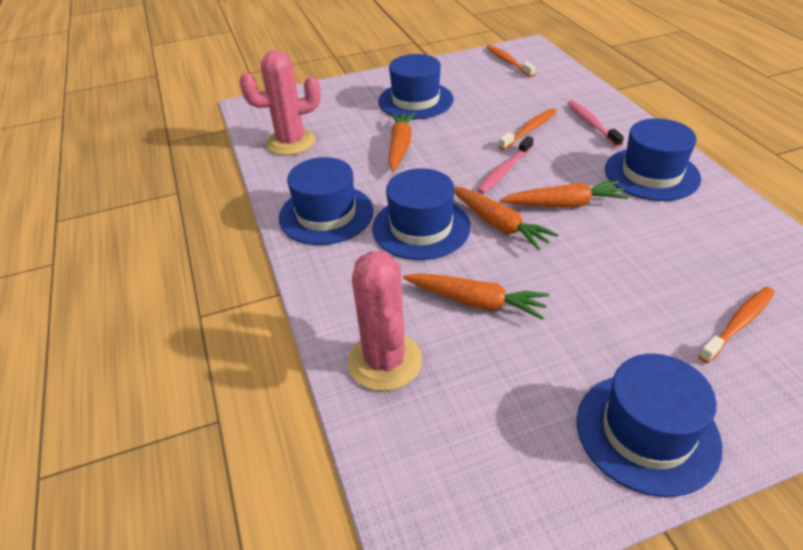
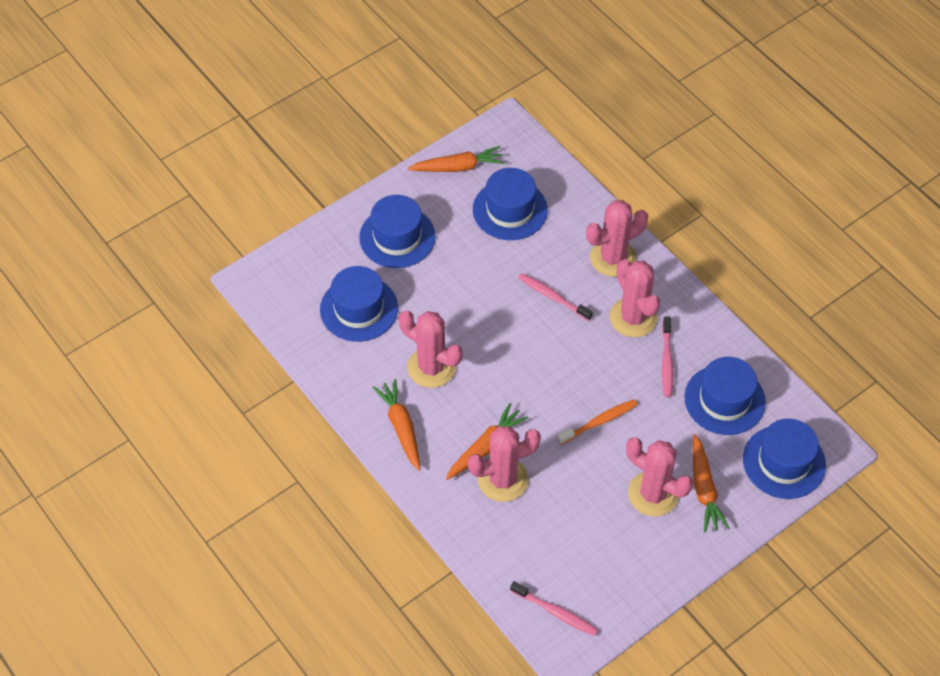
orange toothbrush: [486,45,536,77] [498,108,557,150] [698,287,775,363] = 3 -> [558,399,638,445] = 1
pink cactus: [239,50,321,155] [348,251,422,391] = 2 -> [399,310,462,388] [468,426,541,502] [586,200,648,277] [610,259,660,337] [626,437,693,516] = 5
pink toothbrush: [477,136,533,194] [568,100,624,148] = 2 -> [510,581,598,636] [518,273,593,321] [662,316,674,397] = 3

